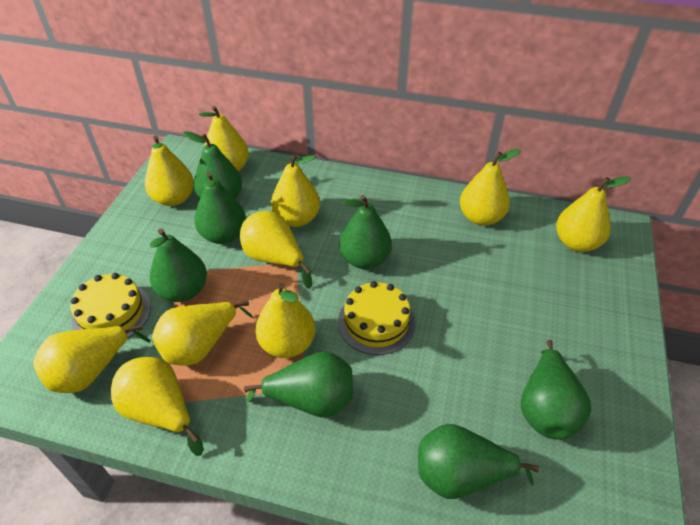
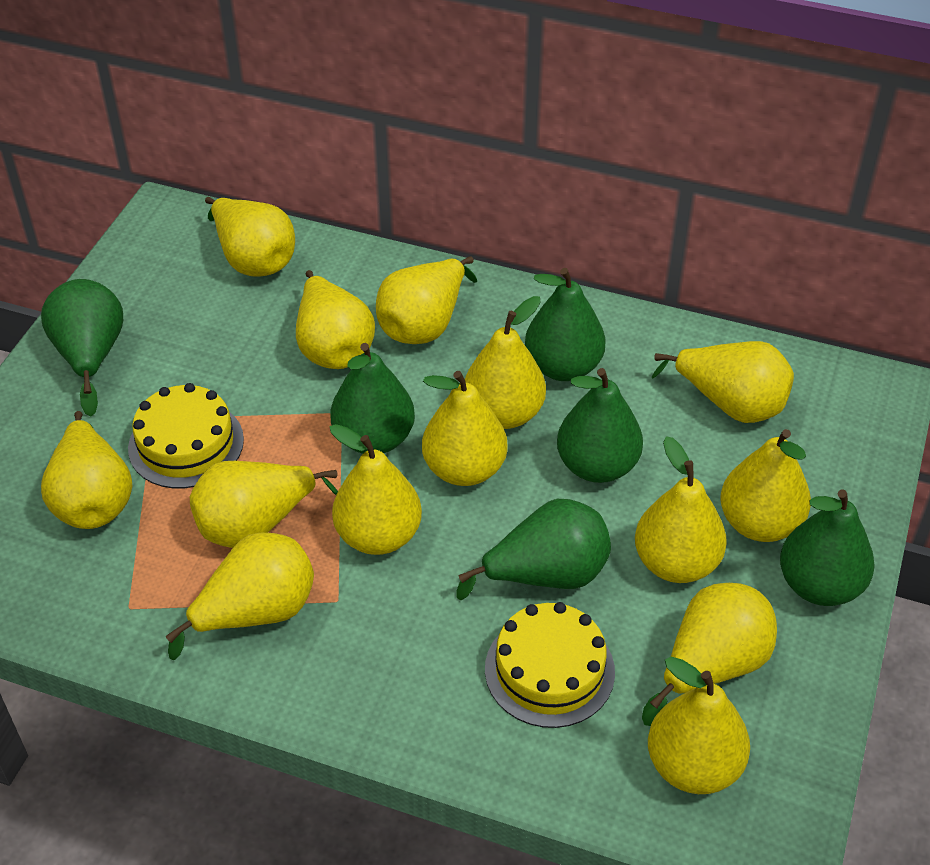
green pear: [150,229,207,302] [183,131,242,199] [194,172,246,244] [244,351,353,418] [339,195,392,269] [418,424,539,499] [521,340,591,440] = 7 -> [41,279,123,417] [330,343,415,454] [456,499,611,600] [525,268,606,381] [557,368,643,483] [780,490,875,606] = 6
yellow pear: [33,324,150,393] [111,357,203,456] [145,135,194,206] [152,300,254,366] [199,106,249,172] [240,211,312,289] [255,283,315,358] [271,154,320,227] [460,149,521,226] [556,176,631,252] = 10 -> [41,411,132,529] [166,533,314,660] [190,461,338,548] [205,197,295,276] [296,270,375,369] [330,424,422,555] [376,256,477,344] [422,371,508,486] [465,296,546,429] [635,436,727,583] [642,583,777,726] [648,657,750,794] [652,341,794,423] [720,429,811,542] = 14

